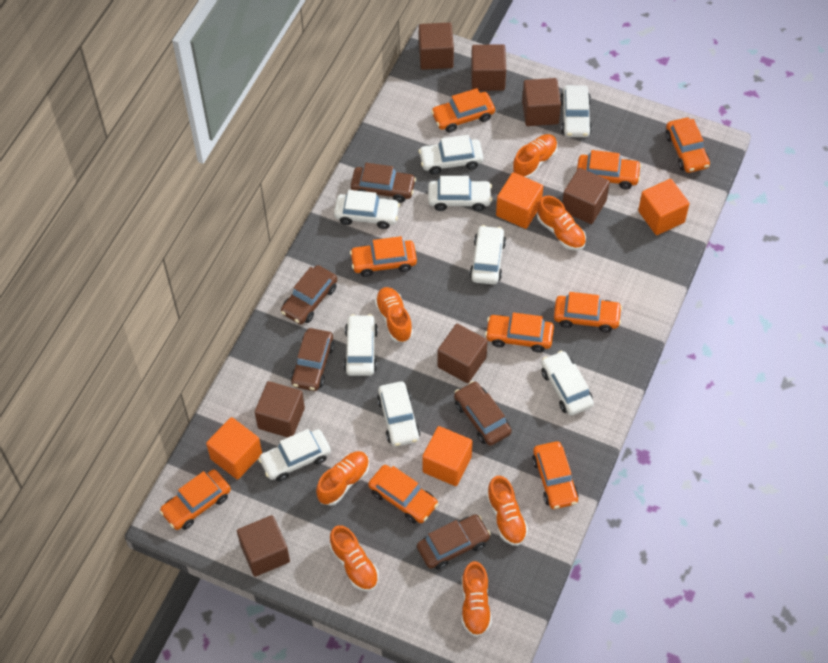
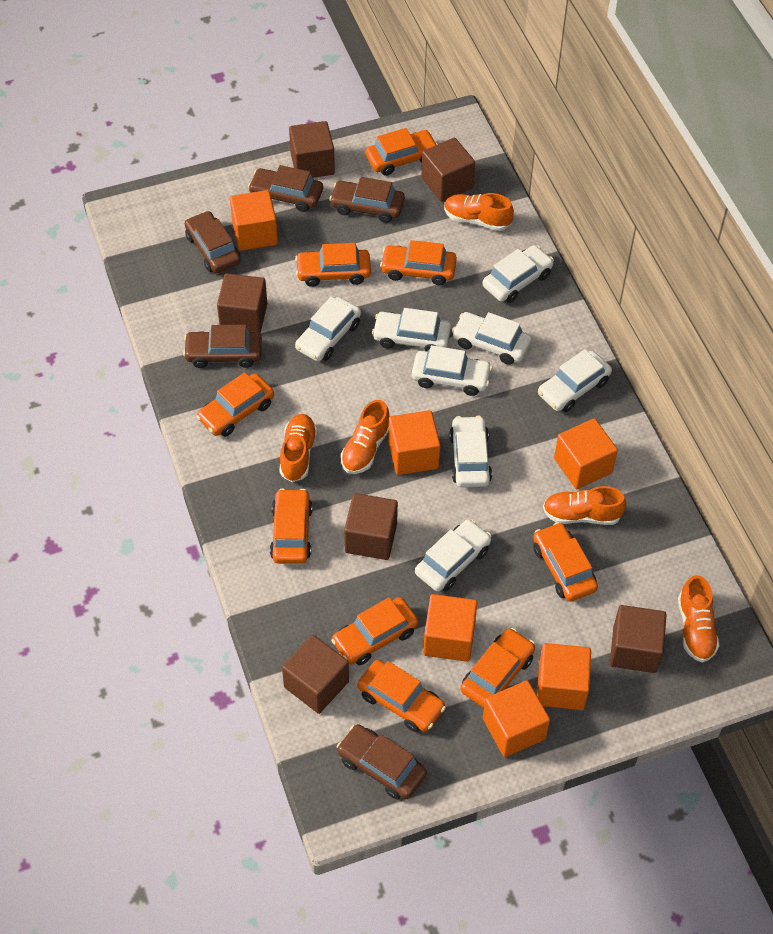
brown cube: [237,515,290,577] [255,381,305,437] [419,23,454,70] [437,324,488,383] [471,44,506,91] [522,78,561,126] [562,168,610,224] = 7 -> [217,273,267,333] [282,635,349,714] [289,121,335,178] [344,493,398,560] [421,138,475,202] [610,605,667,673] = 6
orange cube: [206,417,262,480] [422,426,473,486] [496,172,543,229] [638,179,690,235] = 4 -> [230,190,278,251] [388,410,440,475] [423,594,477,662] [483,680,550,757] [537,643,591,710] [554,418,618,489] = 6
orange shoe: [316,451,369,506] [330,525,379,592] [375,287,413,343] [462,561,492,637] [486,476,528,546] [512,134,558,178] [537,196,586,251] = 7 -> [279,414,317,482] [341,400,390,474] [444,193,514,231] [543,486,626,525] [678,575,719,663] = 5
white car: [258,429,331,481] [334,190,400,229] [344,314,378,376] [377,381,420,447] [418,135,483,174] [428,176,492,211] [469,225,506,285] [541,351,594,416] [560,85,592,137] = 9 -> [295,297,361,361] [372,308,451,352] [412,345,492,396] [415,519,491,592] [449,416,492,487] [452,312,532,365] [482,245,554,303] [538,349,612,412] = 8

